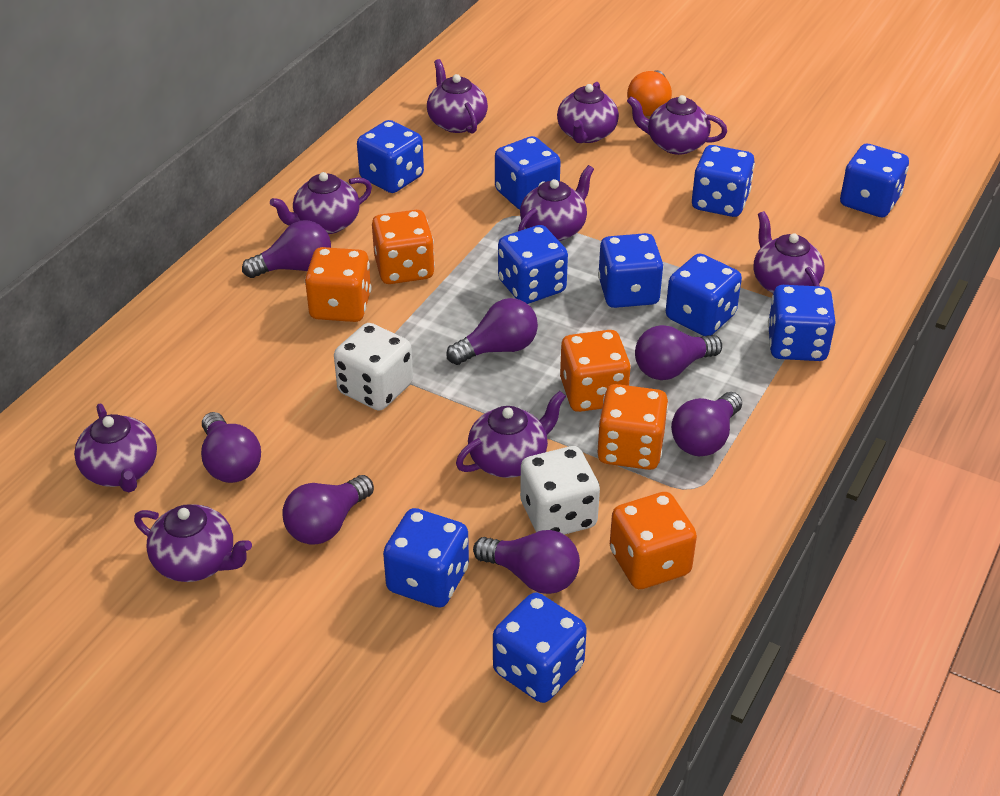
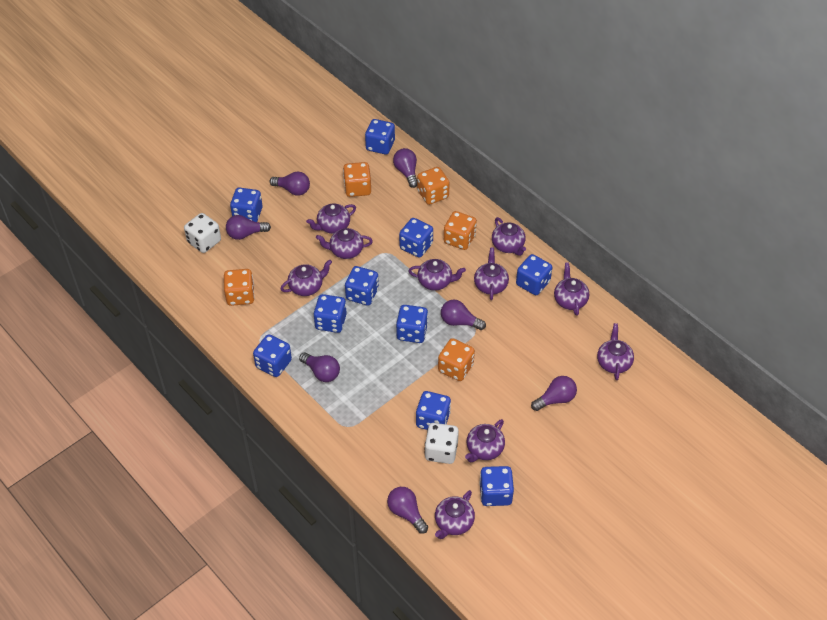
orange light bulb: [627,70,672,116] = 1 -> none = 0
purple teapot: [74,404,157,492] [134,504,252,582] [270,172,372,234] [427,59,488,134] [456,391,566,478] [518,165,594,241] [557,82,619,143] [627,95,727,155] [754,211,824,293] = 9 -> [281,260,332,296] [306,204,356,234] [316,228,373,259] [408,259,466,291] [435,490,475,539] [465,419,505,462] [474,247,509,300] [492,217,526,256] [554,262,589,316] [597,323,634,380] = 10

